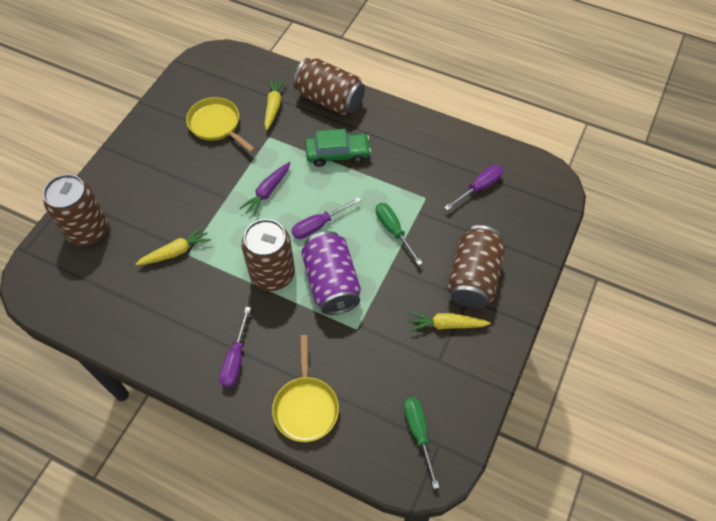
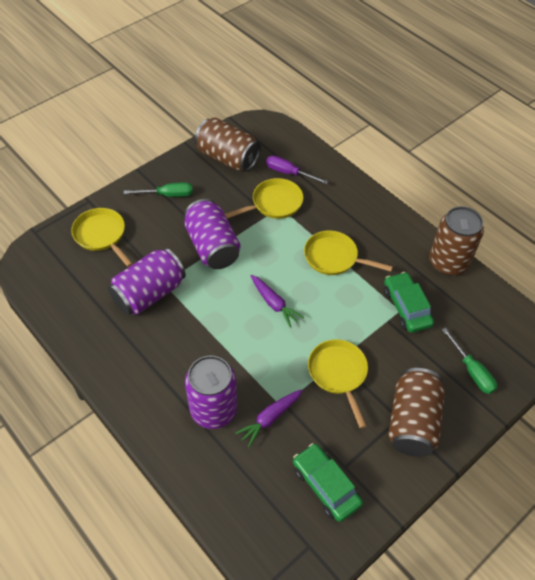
brown can: [43,174,109,246] [241,219,295,291] [293,58,365,115] [447,225,505,309] = 4 -> [195,117,261,171] [388,368,445,457] [429,206,484,276] = 3
green car: [305,129,371,167] = 1 -> [293,443,363,522] [384,272,434,333] = 2
purple can: [301,231,361,315] = 1 -> [108,248,186,315] [184,199,241,269] [185,356,237,429] = 3
purple carrot: [240,162,291,217] = 1 -> [235,389,303,447] [250,275,304,328] = 2
purple screwdriver: [219,307,251,388] [291,197,361,239] [444,165,503,211] = 3 -> [266,156,328,184] = 1
yellow carrot: [136,226,211,265] [264,78,286,130] [409,312,491,331] = 3 -> none = 0
yellow pan: [186,97,255,152] [272,335,339,442] = 2 -> [71,208,133,267] [225,178,304,219] [304,230,393,275] [308,339,368,428] = 4

